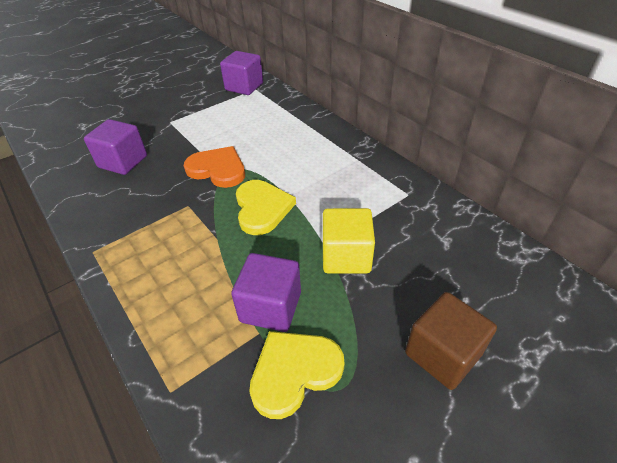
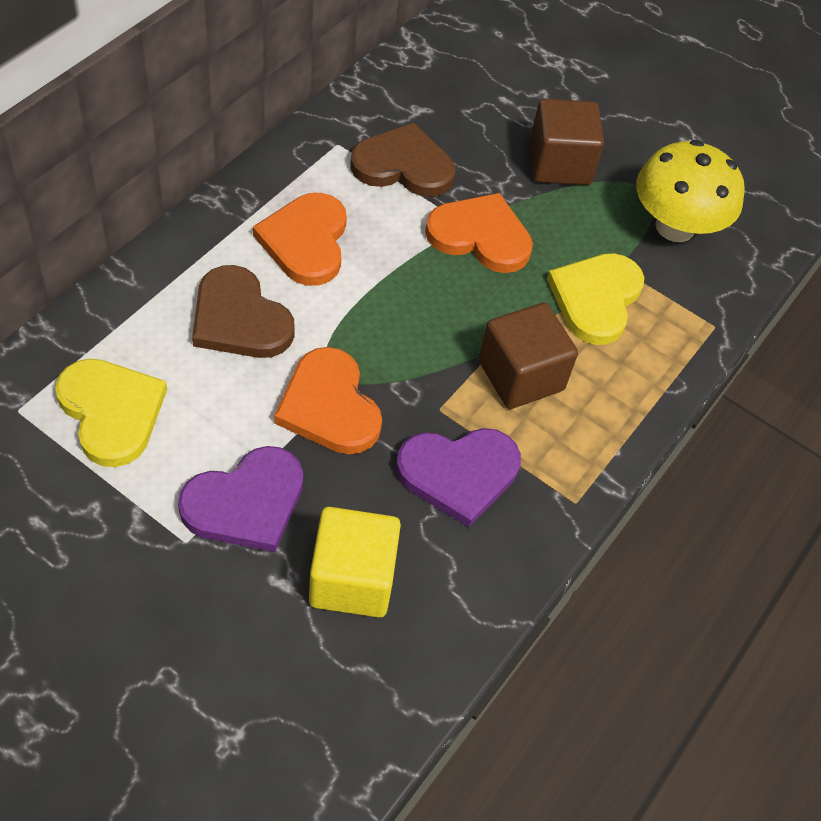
brown cube: [405,292,497,390] = 1 -> [479,303,578,409] [529,99,604,185] = 2
brown heart: none = 0 -> [192,265,295,358] [350,123,455,197] = 2
orange heart: [184,146,245,188] = 1 -> [253,193,347,286] [274,347,382,454] [425,193,533,273] = 3
purple cube: [84,119,147,175] [220,51,263,95] [231,253,301,332] = 3 -> none = 0
purple heart: none = 0 -> [178,446,303,552] [396,428,521,527] = 2
yellow mushroom: none = 0 -> [636,140,745,242] = 1

